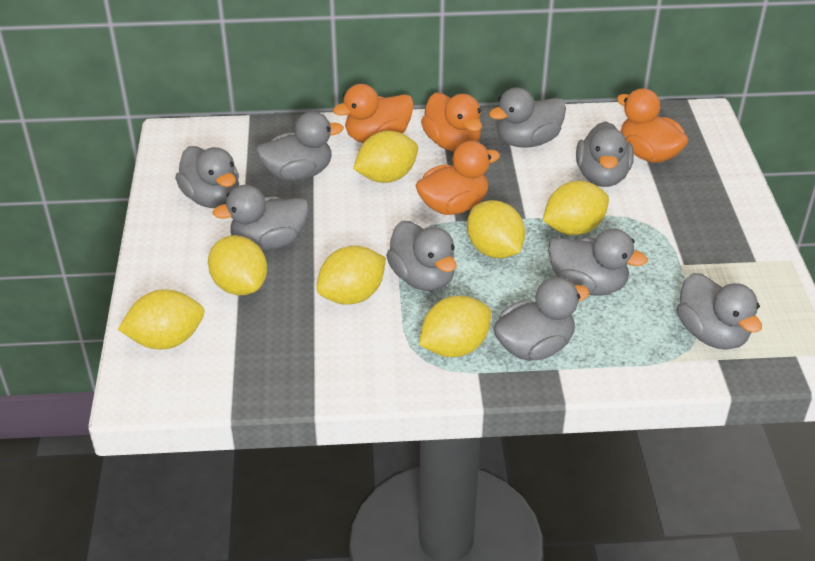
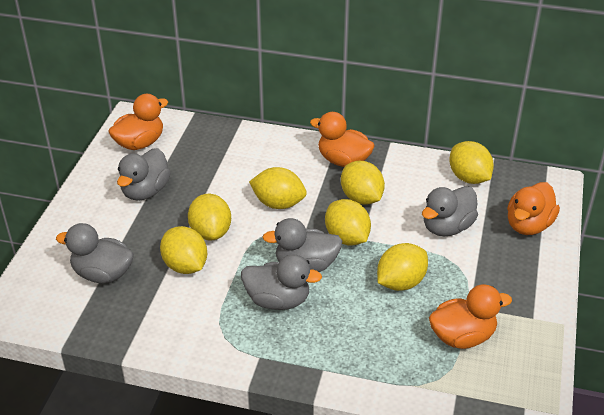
grey duck: [175,146,239,208] [212,185,309,251] [256,111,344,181] [386,221,457,291] [489,88,566,148] [493,277,589,361] [548,229,648,296] [576,121,634,187] [677,273,762,350] = 9 -> [56,223,134,283] [117,148,171,201] [241,254,322,310] [262,218,342,272] [422,186,478,236] = 5

